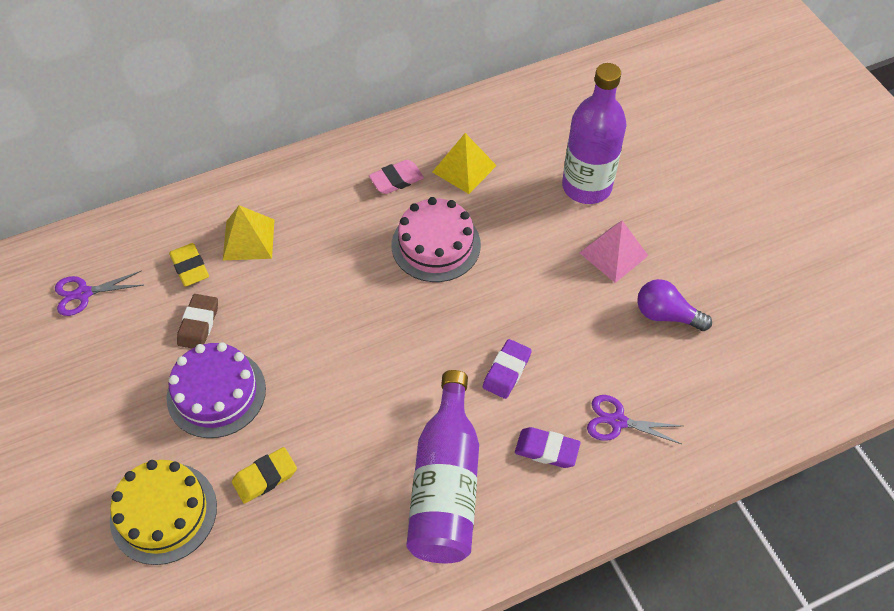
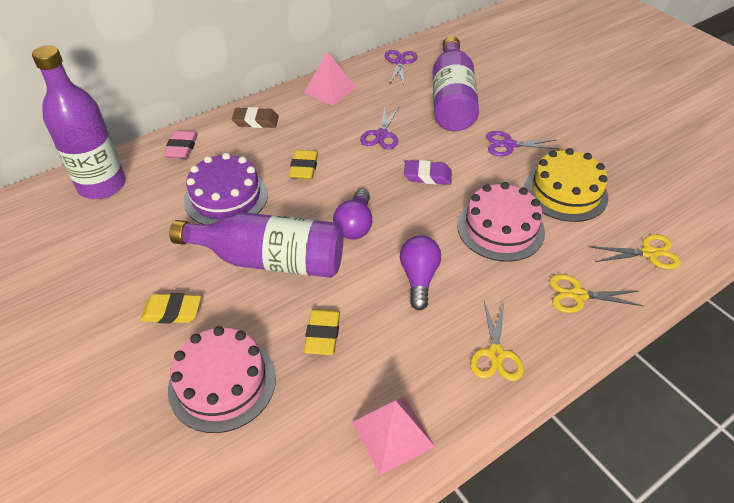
pink cake: [392,197,481,282] = 1 -> [168,326,276,433] [457,182,545,262] = 2
pink pyramid: [580,220,648,283] = 1 -> [303,52,356,105] [352,397,435,475] = 2
purple bottle: [406,370,479,563] [562,63,627,204] = 2 -> [32,45,126,199] [169,212,343,278] [433,36,479,131] = 3
purple eraser: [483,339,532,399] [515,427,581,468] = 2 -> [404,160,452,185] = 1
purple light bulb: [637,279,712,331] = 1 -> [333,189,372,239] [400,235,441,310] = 2
purple scissors: [55,270,144,316] [587,395,682,444] = 2 -> [360,106,399,149] [385,50,417,85] [486,131,560,156] = 3
yellow eraser: [169,243,209,287] [232,447,297,504] = 2 -> [140,293,201,324] [289,150,318,179] [304,309,340,355] = 3
yellow pyramid: [223,205,275,260] [432,133,497,194] = 2 -> none = 0
yellow scissors: none = 0 -> [470,301,524,381] [549,274,643,313] [591,234,681,269] = 3

